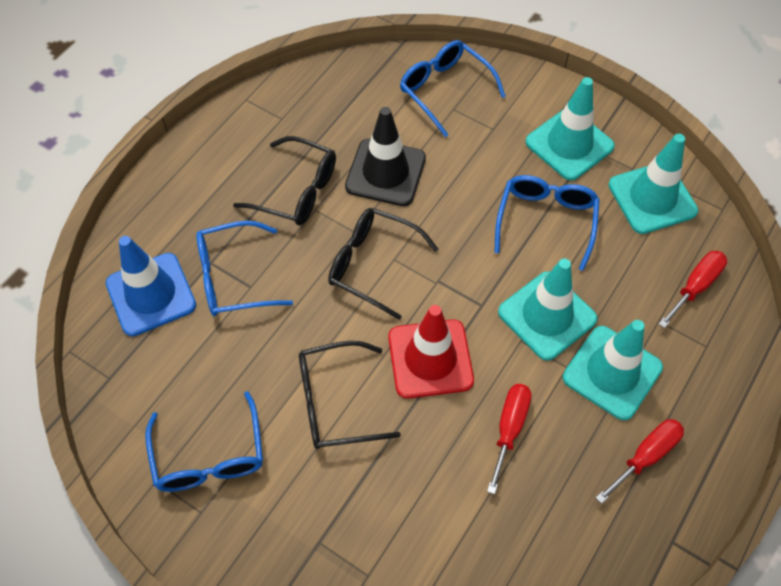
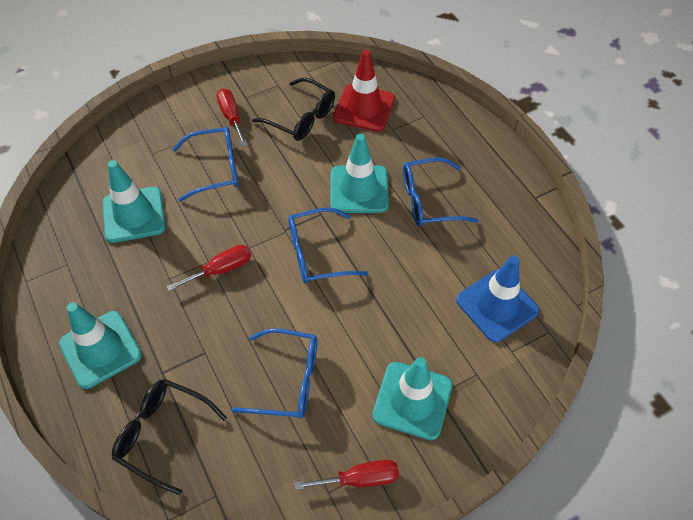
black glasses: [233,136,336,225] [299,340,401,449] [328,208,438,320] = 3 -> [112,379,227,495] [252,78,335,141] = 2
black traffic cone: [345,107,426,206] = 1 -> none = 0

